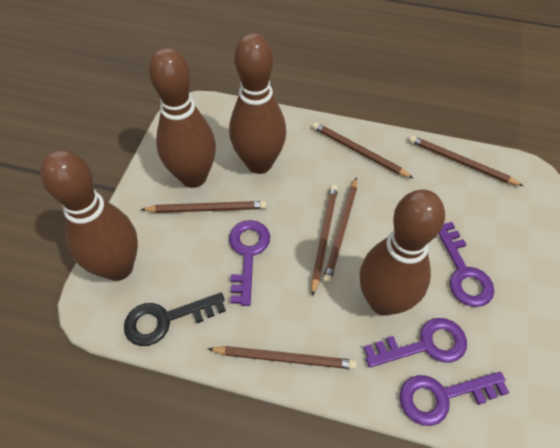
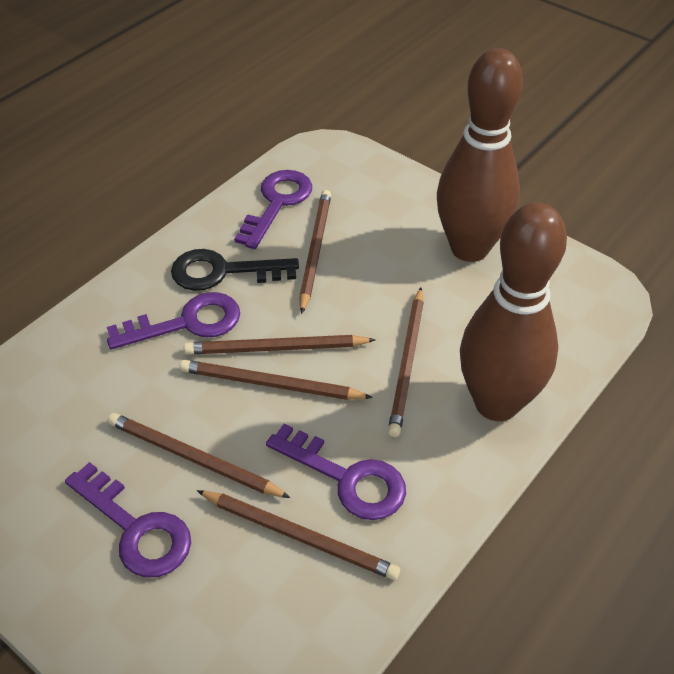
brown bowling pin: [40,150,138,281] [149,48,216,188] [229,33,286,174] [360,190,445,316] = 4 -> [437,48,523,262] [460,203,567,421] = 2

